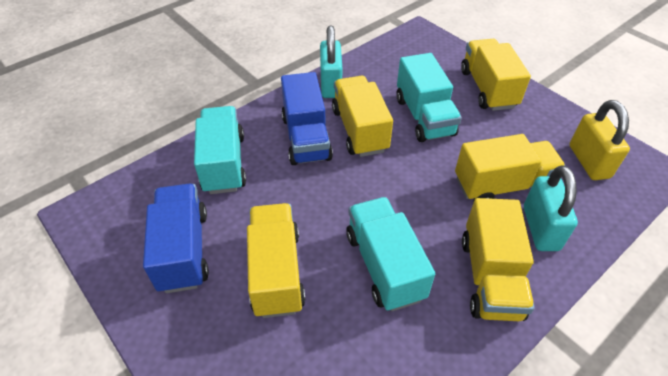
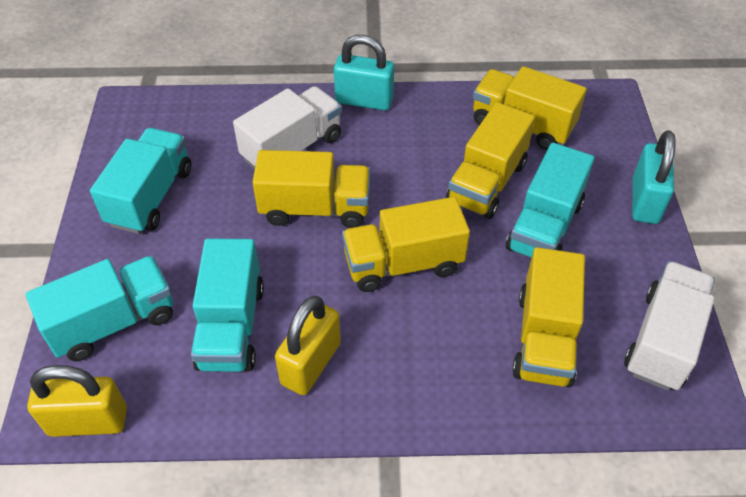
blue truck: [143,184,209,293] [281,72,333,165] = 2 -> none = 0
turquoise truck: [194,106,246,194] [346,197,435,311] [396,53,462,142] = 3 -> [26,256,173,361] [90,128,192,234] [191,238,264,372] [506,143,594,258] = 4
white truck: none = 0 -> [233,86,342,169] [624,261,715,391] = 2
yellow padlock: [569,100,630,180] = 1 -> [27,365,127,437] [275,296,341,395] = 2

